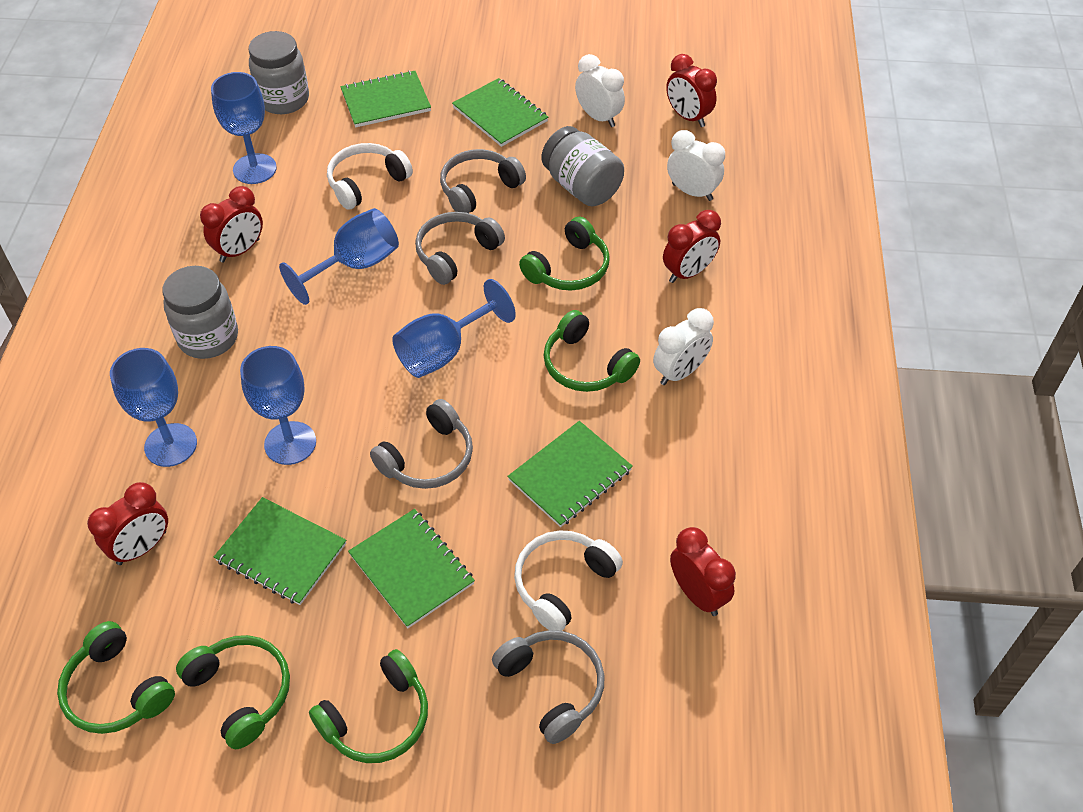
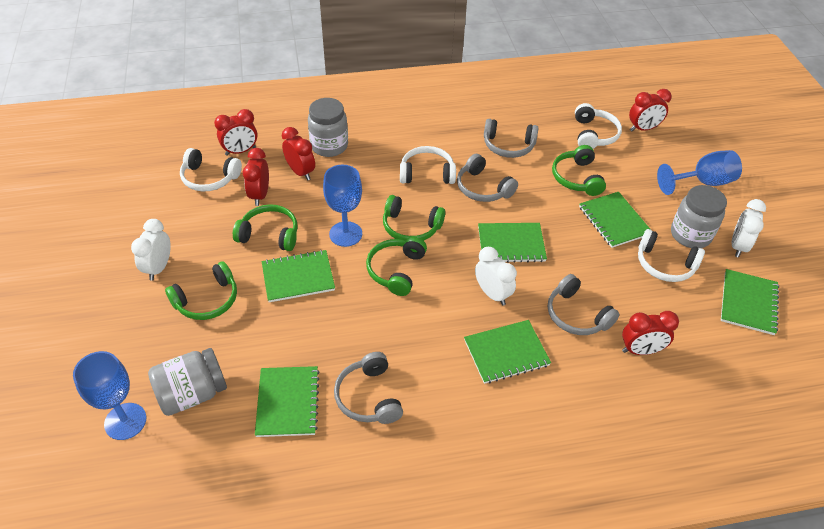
blue goblet: [110,348,197,467] [211,72,277,184] [240,346,316,465] [279,208,399,305] [392,279,516,378] = 5 -> [73,351,146,440] [323,165,362,247] [657,150,742,195] = 3
green notebook: [214,497,346,605] [341,70,431,127] [348,509,475,628] [452,78,548,147] [507,421,633,527] = 5 -> [255,366,320,437] [262,250,335,302] [464,320,551,384] [478,223,547,263] [579,192,651,248] [721,269,779,335] = 6
white headphones: [327,143,413,210] [514,530,623,631] = 2 -> [180,148,242,191] [400,146,456,184] [575,103,622,149] [638,229,705,282] = 4

